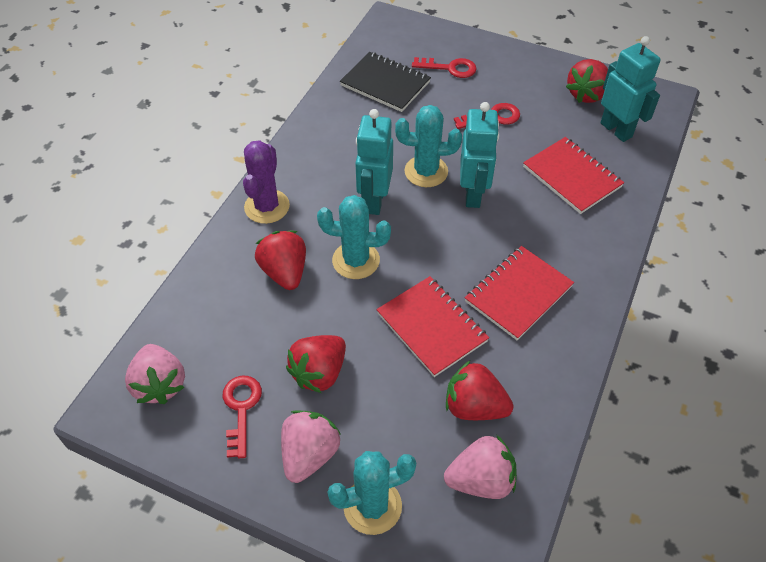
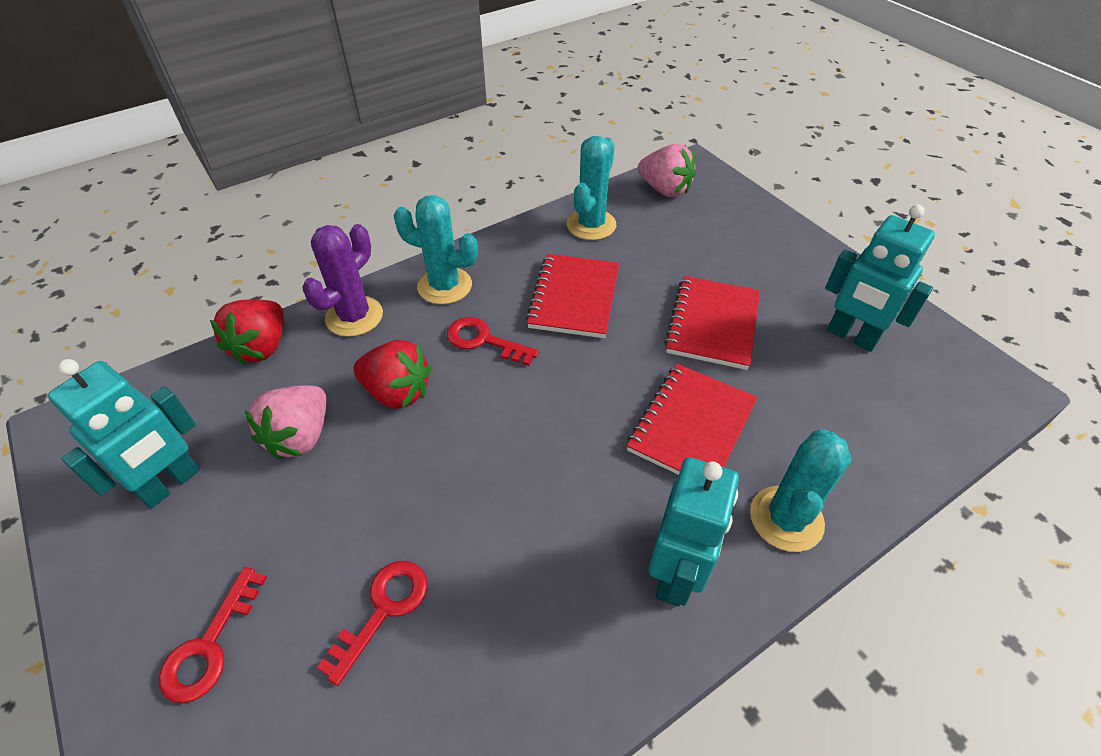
black notebook: [340,52,431,112] = 1 -> none = 0
pink strawberry: [125,344,185,404] [281,410,341,483] [444,435,517,499] = 3 -> [245,385,326,459] [638,144,696,197] = 2
red strawberry: [255,231,306,290] [286,335,346,393] [446,360,513,420] [566,59,608,103] = 4 -> [210,299,284,365] [353,340,431,409] = 2

